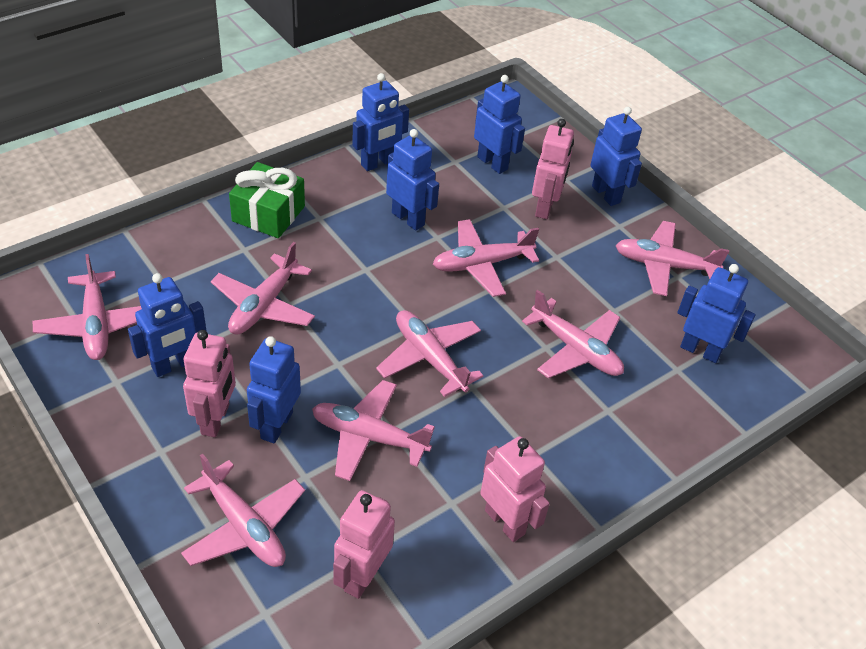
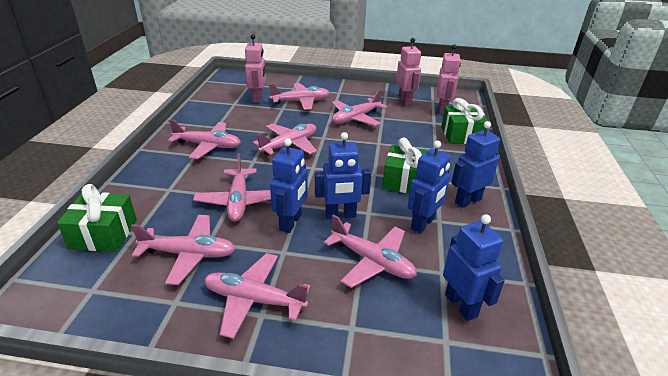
blue robot: [128,273,206,377] [247,336,301,443] [353,73,409,171] [386,129,439,231] [474,75,525,174] [590,107,642,206] [677,264,756,363] = 7 -> [270,138,308,233] [315,132,371,219] [408,140,451,233] [443,214,505,321] [451,121,500,208] = 5
green gift: [229,162,305,238] = 1 -> [57,184,137,252] [382,138,428,194] [441,98,488,144] = 3
pink robot: [183,330,236,437] [333,490,395,599] [480,436,550,542] [532,119,574,219] = 4 -> [245,34,266,103] [396,38,421,105] [437,44,461,113] = 3

